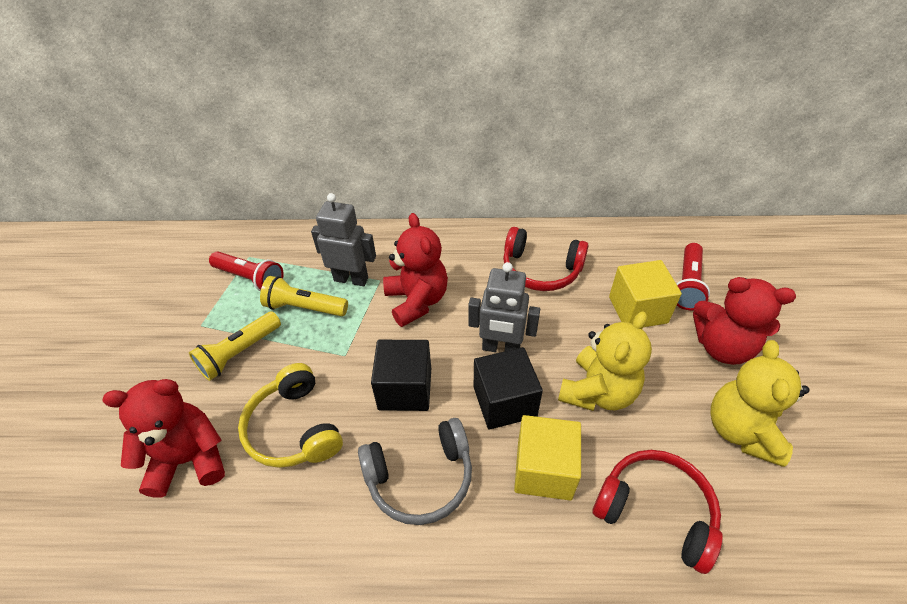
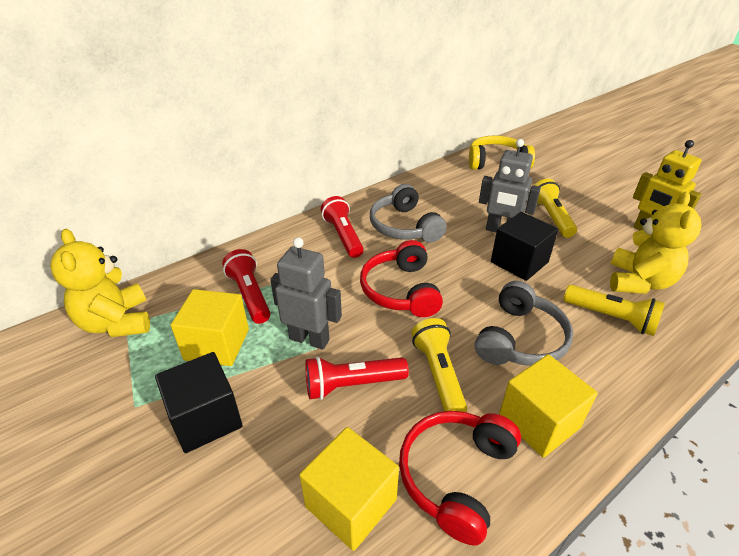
grey headphones: [358,418,472,525] = 1 -> [370,184,447,243] [475,281,573,366] = 2
red flashlight: [209,251,284,291] [676,243,710,310] = 2 -> [222,249,270,324] [305,356,409,400] [321,196,364,258] = 3
red teddy bear: [102,379,225,498] [383,213,448,327] [693,277,796,365] = 3 -> none = 0
yellow cube: [514,415,581,501] [609,260,682,327] = 2 -> [171,289,249,366] [299,427,399,551] [499,354,598,458] = 3
yellow flashlight: [189,311,281,381] [260,276,348,316] = 2 -> [411,318,467,412] [534,179,577,238] [564,285,665,336] = 3
yellow robot: none = 0 -> [633,140,702,230] = 1

